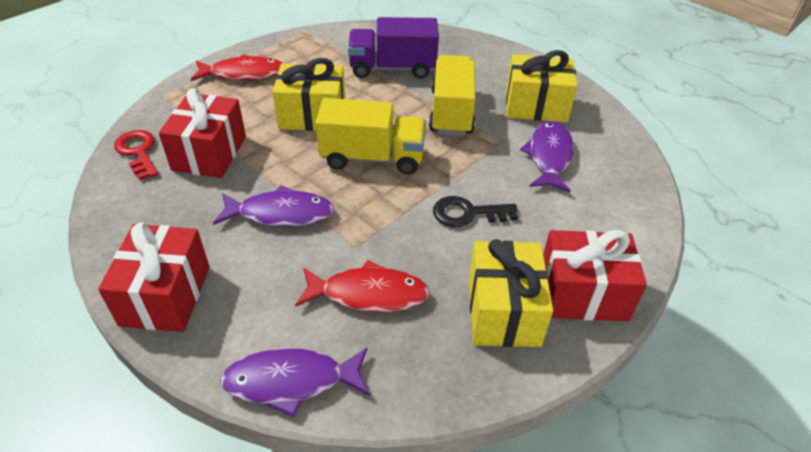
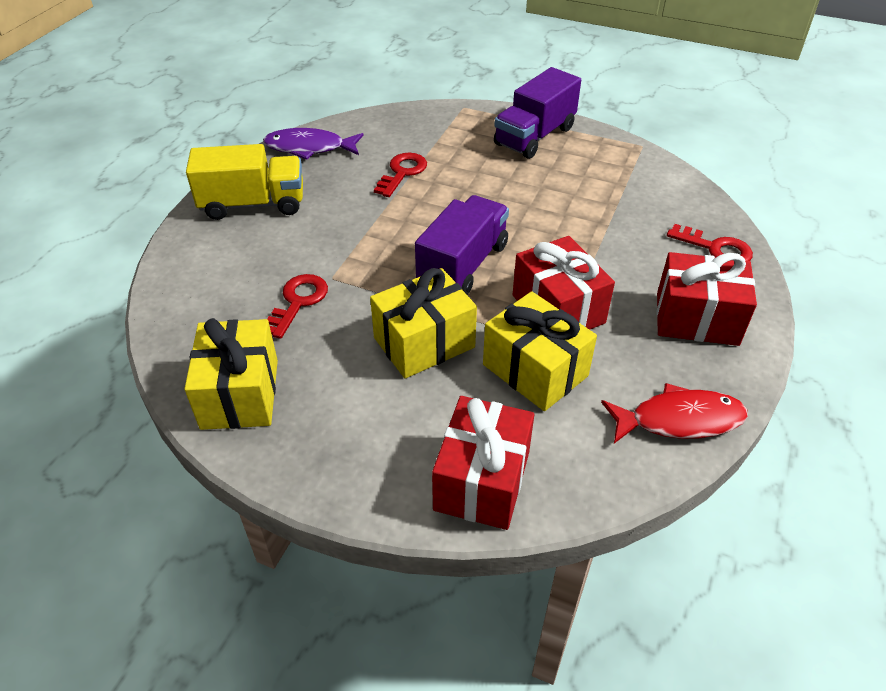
black key: [433,196,518,227] = 1 -> none = 0
purple fish: [213,185,334,227] [220,348,370,417] [520,121,574,192] = 3 -> [263,128,364,160] = 1
purple truck: [348,17,439,79] = 1 -> [415,195,509,295] [494,67,581,159] = 2
red fish: [191,54,284,81] [295,260,430,312] = 2 -> [601,383,748,443] = 1
red key: [114,130,159,180] = 1 -> [267,274,328,339] [374,153,427,197] [667,224,753,261] = 3
yellow truck: [315,98,426,175] [429,55,475,136] = 2 -> [186,144,303,220] = 1

